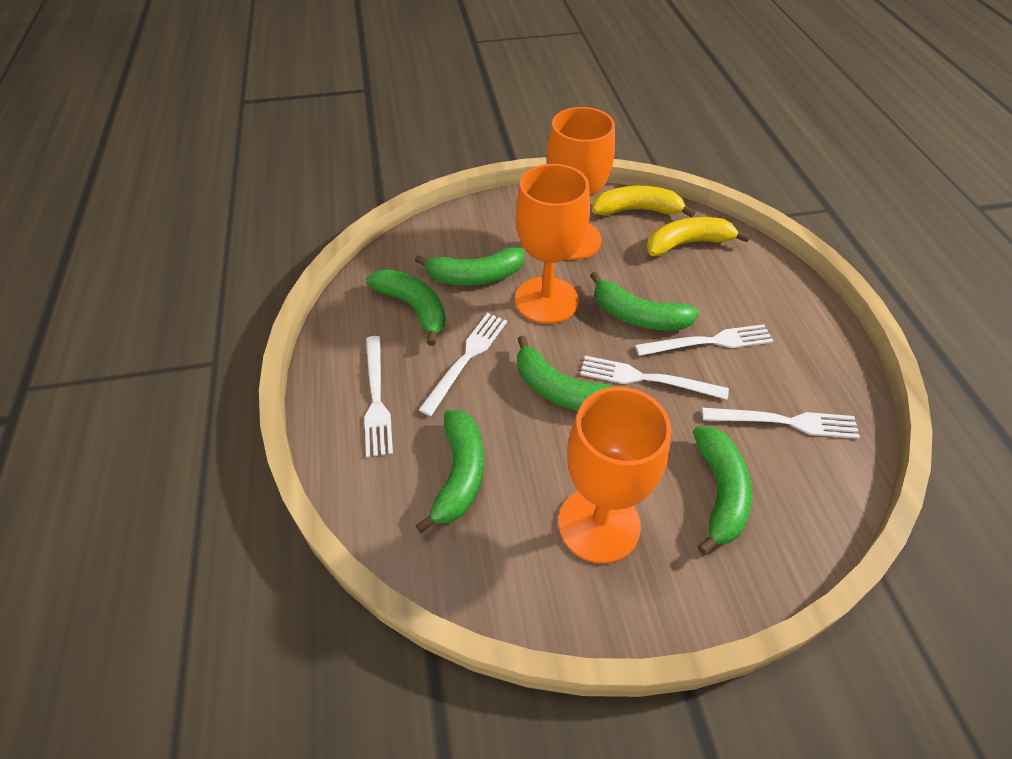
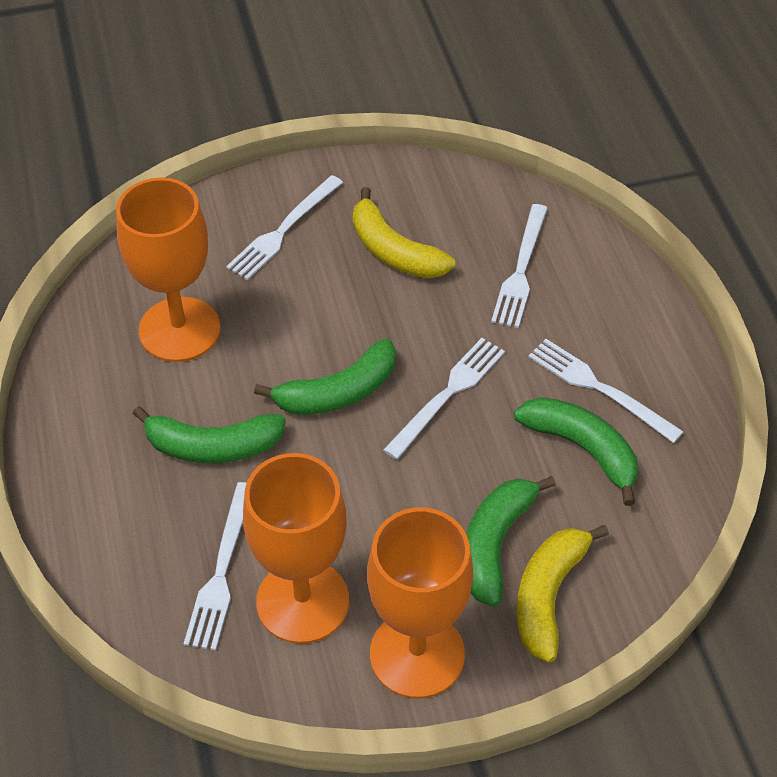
green banana: [366,269,446,346] [415,247,524,285] [415,410,484,533] [517,336,613,411] [590,272,699,331] [693,426,752,555] = 6 -> [133,406,286,463] [254,339,396,415] [467,476,556,607] [514,397,638,506] = 4

